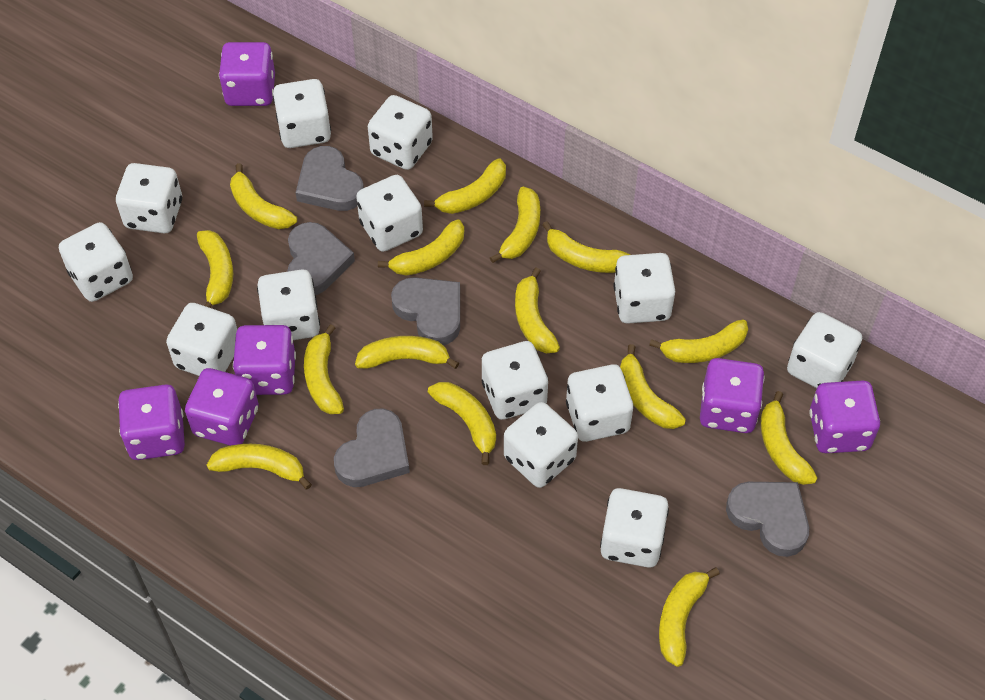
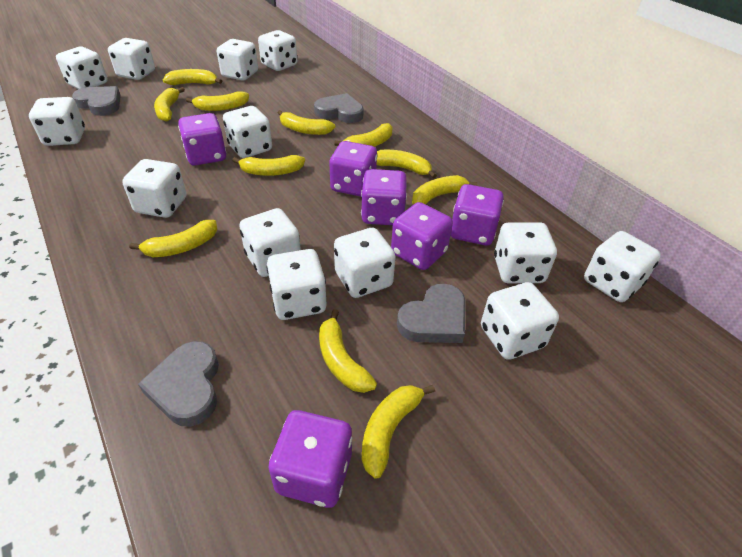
grey heart: [287,222,355,295] [296,146,364,211] [334,408,410,487] [391,277,460,345] [726,482,809,557] = 5 -> [72,86,121,116] [138,341,219,427] [314,93,363,123] [397,284,466,343] = 4
yellow banana: [197,230,233,308] [207,444,312,490] [230,163,297,229] [304,324,344,414] [355,336,459,369] [378,219,464,276] [424,159,506,214] [428,382,496,465] [490,186,540,263] [515,267,560,353] [542,221,630,273] [620,344,686,429] [649,319,748,363] [659,567,720,667] [761,391,817,485] = 15 -> [129,220,217,257] [154,87,185,122] [163,69,222,85] [186,91,249,111] [232,155,305,176] [278,110,335,135] [319,309,377,393] [335,123,392,147] [362,385,435,479] [377,150,437,179] [412,175,477,205] = 11

